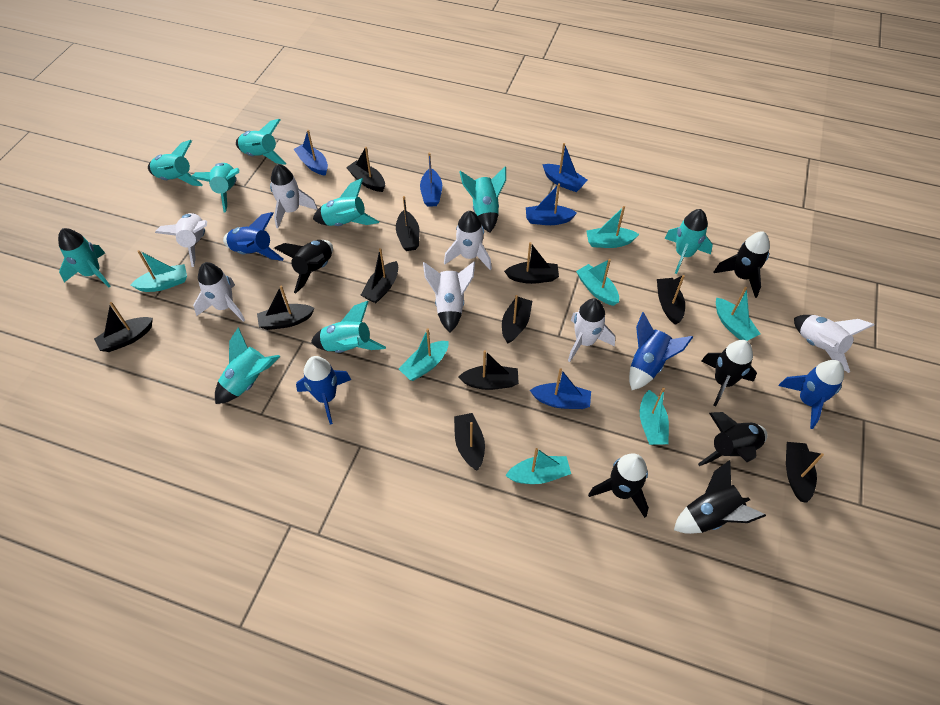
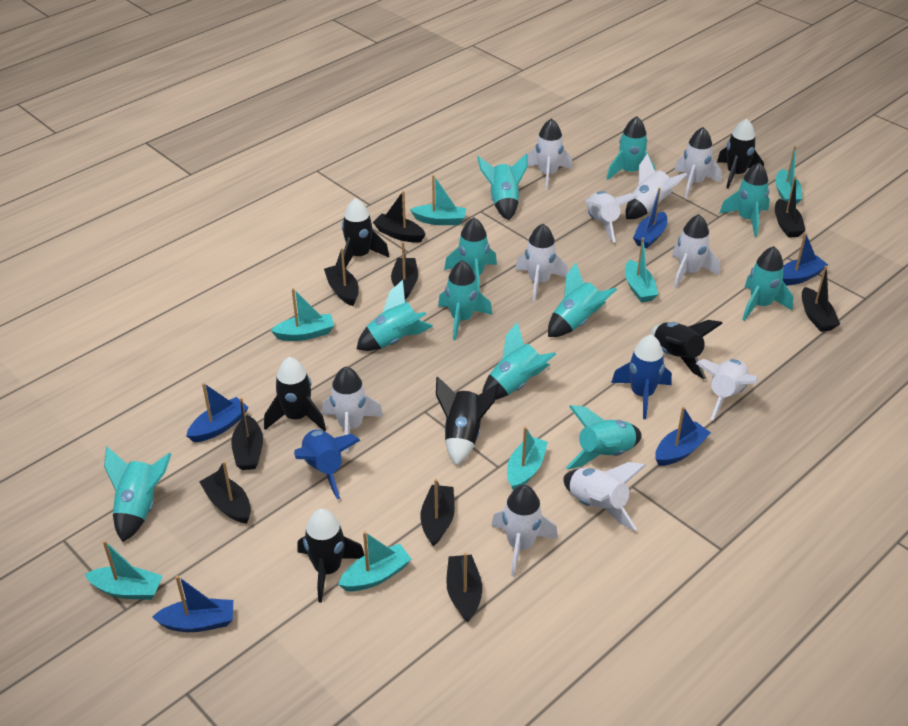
black boat: [94,302,153,352] [257,286,315,330] [346,147,385,192] [361,248,398,303] [396,196,420,251] [454,413,485,471] [458,350,519,390] [502,295,532,344] [504,242,559,284] [657,275,685,325] [786,442,824,503] = 11 -> [199,461,251,524] [231,397,263,470] [324,248,359,306] [373,191,426,243] [391,242,418,299] [420,479,455,546] [446,553,482,622] [775,176,806,238] [802,266,840,332] = 9
blue rocket: [223,212,284,261] [296,356,351,425] [629,312,693,390] [778,360,844,429] = 4 -> [294,429,361,500] [611,335,672,419] = 2
turquoise rocket: [58,228,111,287] [148,140,203,186] [191,163,239,212] [215,327,280,404] [236,119,287,165] [311,301,386,353] [313,178,379,226] [459,167,506,233] [664,209,713,274] = 9 -> [104,447,171,542] [357,280,433,351] [438,260,492,340] [444,217,497,292] [477,153,527,220] [482,322,556,400] [548,262,617,337] [566,405,642,469] [607,116,655,180] [719,162,770,237] [742,246,793,321] = 11
white rocket: [155,213,207,267] [193,262,245,322] [270,164,318,228] [423,262,475,332] [444,211,492,270] [568,298,615,362] [794,315,874,373] = 7 -> [322,367,383,453] [491,485,558,577] [515,224,568,302] [527,118,573,190] [563,462,646,531] [585,191,638,243] [625,153,687,219] [672,214,720,289] [674,127,722,198] [696,359,758,420] = 10

